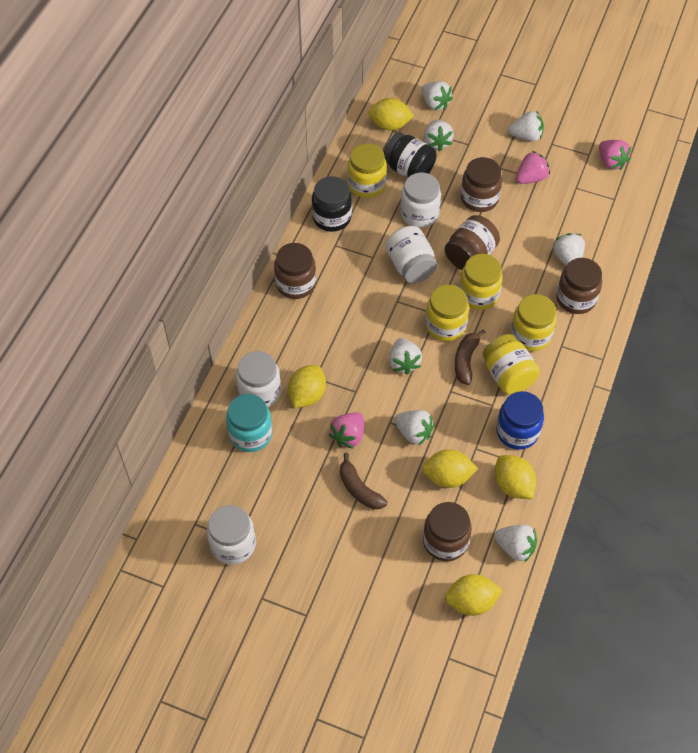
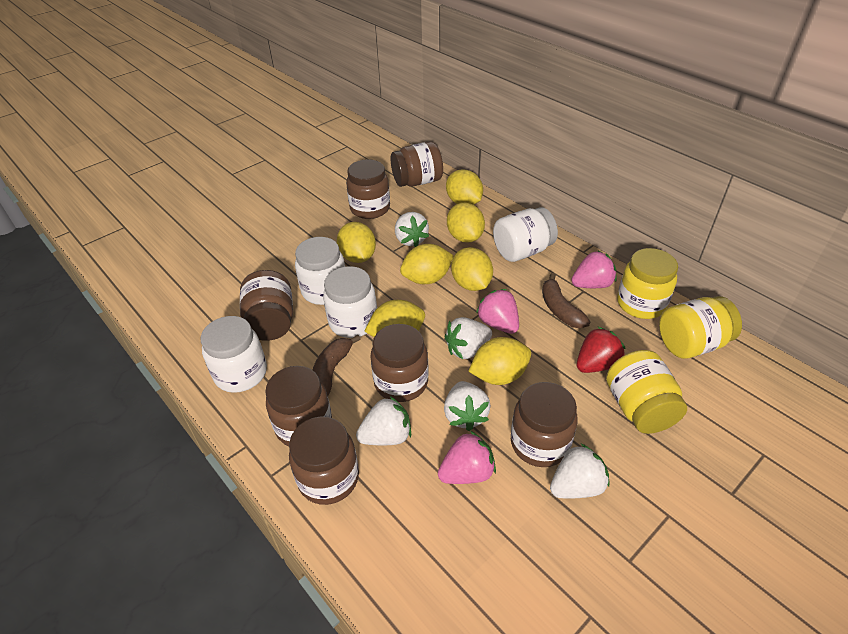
black jar: [312,176,352,232] [384,132,437,178] = 2 -> none = 0
blue jar: [496,391,544,450] = 1 -> none = 0
brown jar: [274,243,316,299] [423,502,472,561] [445,215,500,270] [461,157,502,212] [556,258,602,314] = 5 -> [240,270,293,341] [265,366,332,446] [289,416,359,505] [346,159,390,219] [370,324,429,402] [391,141,443,187] [511,382,578,467] = 7
red strawberry: none = 0 -> [577,326,625,373] = 1
turquoise jar: [226,394,272,452] = 1 -> none = 0
white strawberry: [389,338,422,375] [394,410,434,446] [421,81,453,110] [424,120,454,151] [494,525,537,563] [508,111,544,141] [553,233,585,266] = 7 -> [356,396,411,445] [395,212,429,247] [444,317,492,359] [444,381,491,431] [550,444,609,499] = 5
yellow jar: [347,143,387,198] [425,285,469,341] [459,254,503,310] [483,334,540,394] [511,294,557,351] = 5 -> [606,350,687,434] [617,248,678,319] [659,296,742,359] = 3
yellow lemon: [288,365,326,408] [368,98,414,130] [422,449,478,488] [445,574,503,616] [495,455,536,499] = 5 -> [337,222,376,263] [364,300,425,337] [400,244,454,284] [446,169,483,205] [447,202,485,243] [451,247,493,291] [468,337,531,385] = 7

